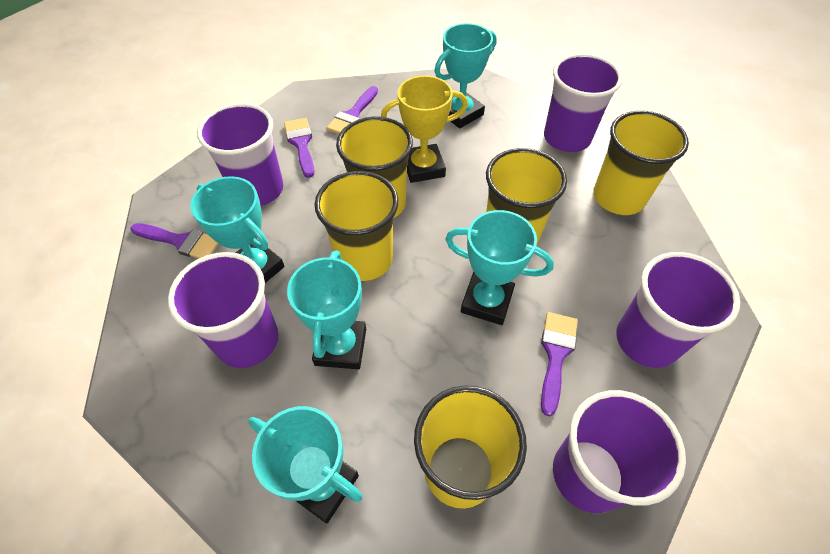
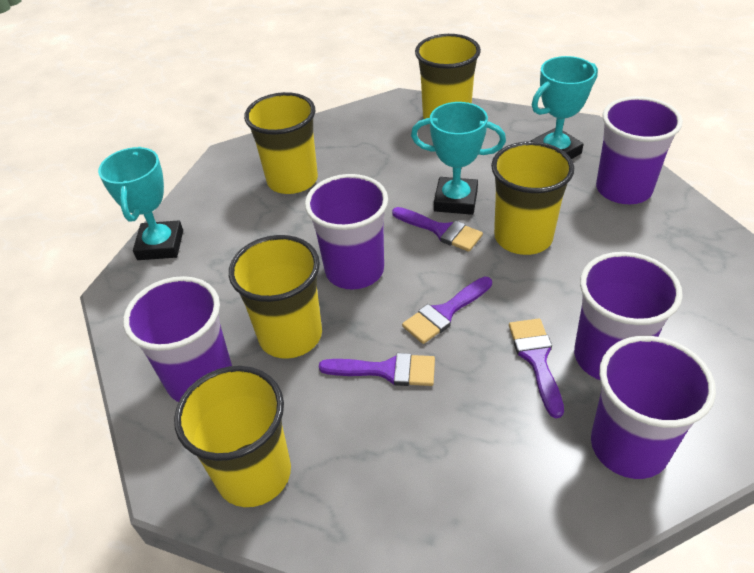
turquoise trophy: [190,176,285,283] [248,406,363,524] [287,251,366,369] [434,23,496,128] [445,210,554,325] = 5 -> [98,147,183,260] [411,102,506,215] [531,56,598,159] = 3
yellow trophy: [381,75,468,183] = 1 -> none = 0

